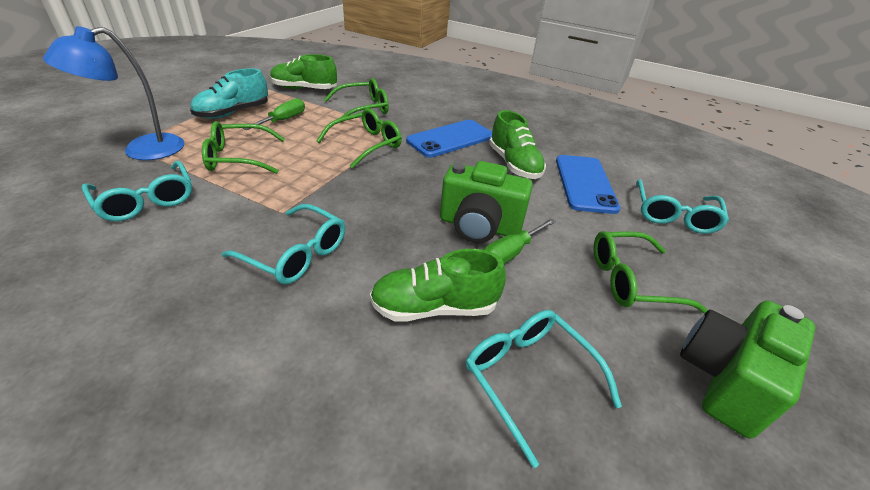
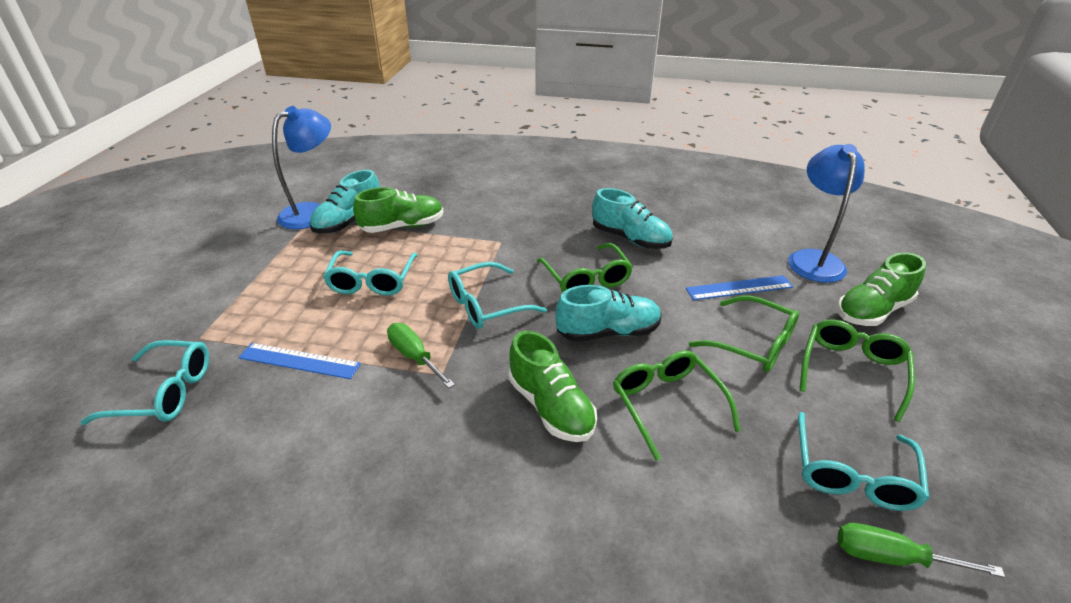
blue lamp: [43,26,184,160] = 1 -> [272,106,331,229] [788,144,864,283] = 2
blue phone: [406,120,492,158] [556,155,620,214] = 2 -> none = 0
blue ruler: none = 0 -> [239,343,361,379] [686,275,793,300] = 2
green camera: [440,161,533,243] [680,300,816,439] = 2 -> none = 0
turquoise shoe: [190,68,268,119] = 1 -> [309,170,380,233] [556,285,662,342] [592,188,673,249] = 3

